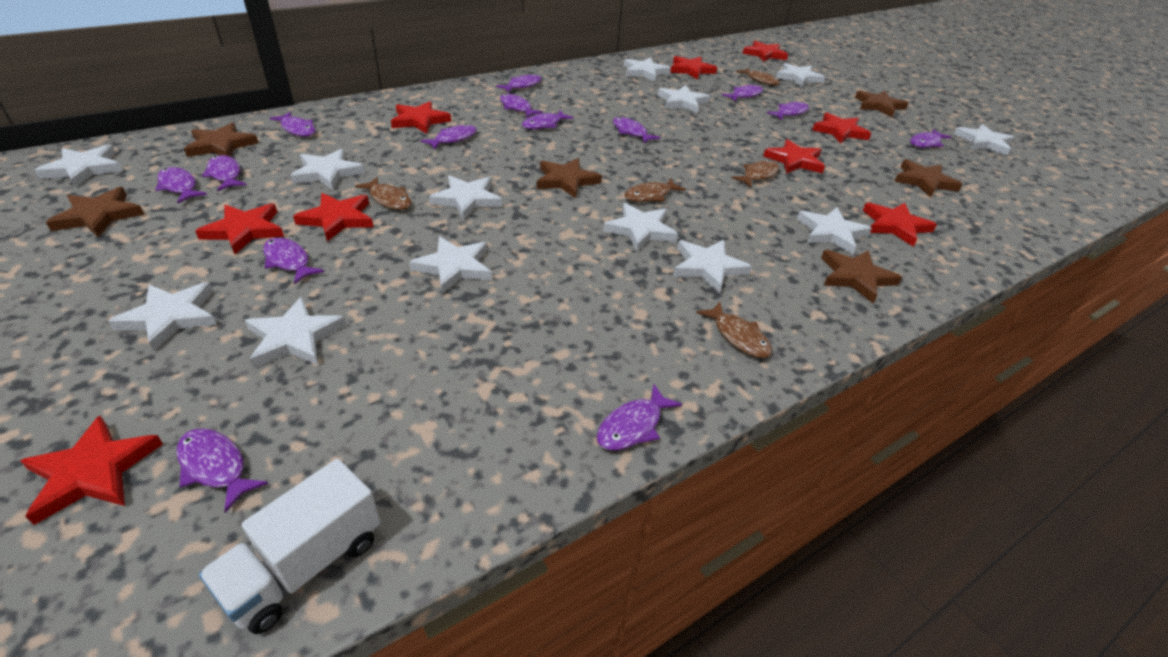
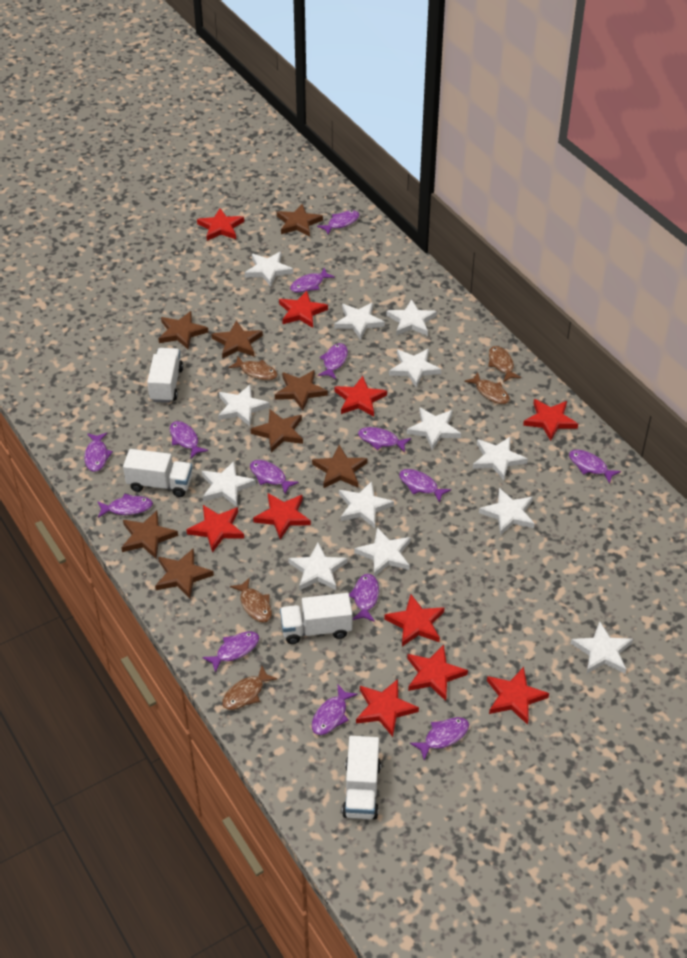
brown star: [46,187,144,237] [184,122,259,157] [536,158,602,199] [821,250,902,304] [855,91,909,117] [894,159,963,197] = 6 -> [121,511,178,559] [155,548,214,599] [158,311,209,349] [211,320,263,359] [251,409,303,452] [275,370,328,410] [277,204,323,237] [312,445,368,488] = 8
red star: [20,416,163,525] [195,203,284,254] [293,193,374,241] [391,101,451,134] [670,56,717,80] [743,41,788,62] [763,139,825,174] [812,113,871,143] [863,203,937,247] = 9 -> [187,505,244,553] [197,208,244,241] [253,493,311,539] [279,291,328,328] [334,376,387,417] [356,679,419,737] [384,595,444,646] [407,645,468,701] [487,667,549,725] [523,399,578,441] = 10
white truck: [199,459,380,634] = 1 -> [123,449,192,497] [147,348,183,403] [280,593,352,644] [342,736,381,819] = 4

